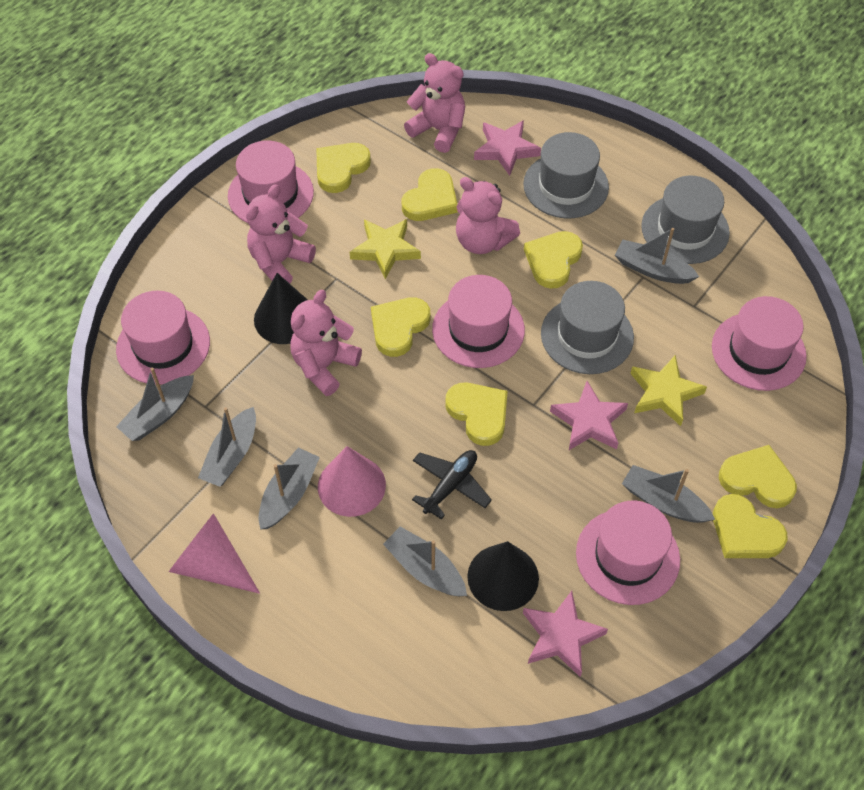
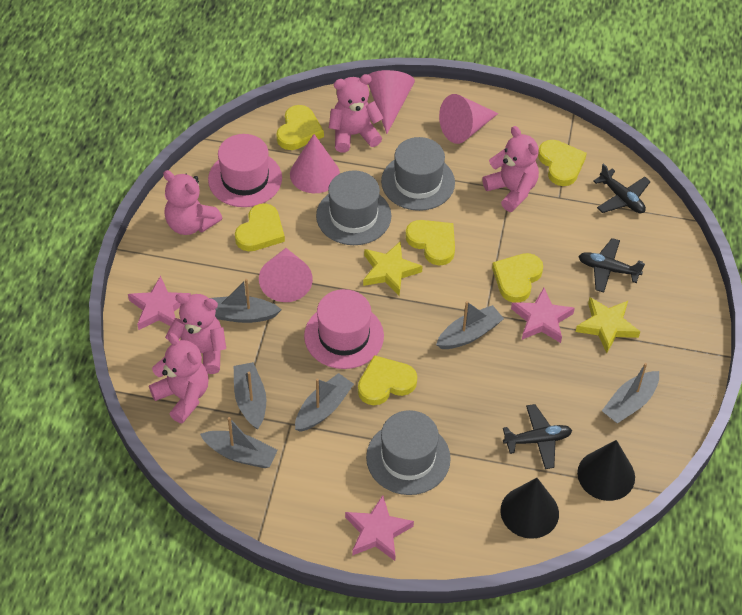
black plane: [412,450,492,519] = 1 -> [503,404,572,469] [578,238,645,292] [593,163,651,213] = 3
pink cone: [169,513,260,594] [318,446,386,517] = 2 -> [259,248,313,302] [290,134,340,193] [368,70,415,134] [439,94,498,144] = 4
pink hat: [116,291,210,385] [228,141,314,223] [432,275,525,368] [576,501,680,605] [712,296,807,391] = 5 -> [208,134,282,207] [304,289,384,369] = 2
pink teddy bear: [246,184,316,283] [290,290,362,396] [404,53,465,153] [456,177,520,254] = 4 -> [149,333,209,424] [163,170,222,235] [165,293,226,374] [329,74,383,153] [482,126,539,212] = 5
yellow heart: [316,143,371,193] [371,297,430,357] [401,168,458,221] [446,383,508,446] [524,231,583,289] [713,494,787,558] [719,445,797,508] = 7 -> [235,203,285,251] [276,105,324,150] [358,355,417,405] [405,220,455,265] [492,253,543,303] [538,140,587,186] = 6

